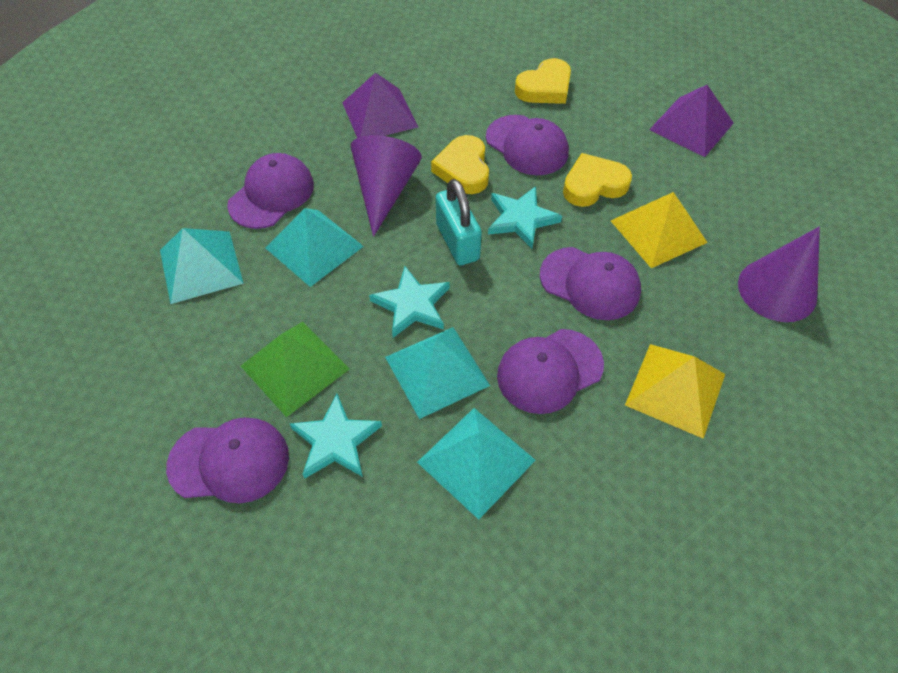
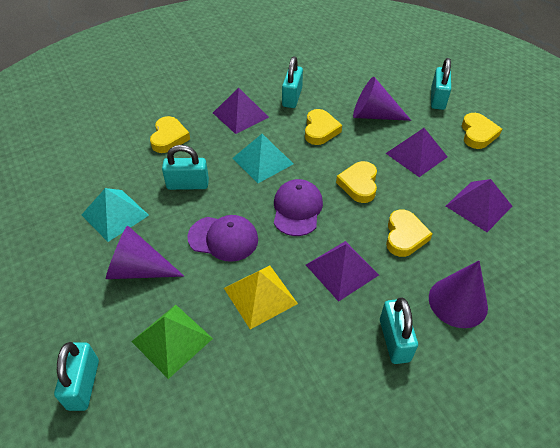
purple cap: [166,418,289,503] [227,153,314,229] [486,115,569,175] [497,329,604,414] [540,247,641,320] = 5 -> [187,215,258,262] [274,179,323,236] = 2
purple cone: [351,135,422,237] [738,227,820,322] = 2 -> [106,225,184,279] [353,77,411,121] [429,261,488,328] = 3
purple pyramid: [342,73,418,138] [649,85,734,157] = 2 -> [213,88,269,134] [306,241,379,302] [386,128,448,177] [446,179,512,232] = 4
turquoise padlock: [436,179,482,265] = 1 -> [54,342,99,411] [162,145,209,190] [282,57,303,108] [380,298,418,364] [431,58,451,110] = 5
turquoise pyramid: [160,228,244,304] [265,208,364,287] [385,327,490,419] [417,408,536,520] = 4 -> [81,188,149,242] [233,134,293,183] = 2
turquoise star: [290,394,382,479] [369,266,450,338] [488,186,562,249] = 3 -> none = 0
yellow heart: [431,135,489,194] [515,58,571,104] [563,153,632,207] = 3 -> [150,116,190,153] [305,109,342,145] [336,161,377,203] [386,209,433,257] [462,113,502,149] = 5
yellow pyramid: [611,192,708,268] [625,344,725,439] = 2 -> [224,265,298,329] = 1

